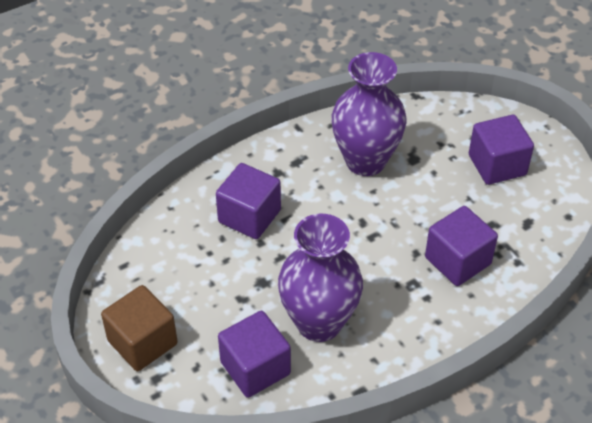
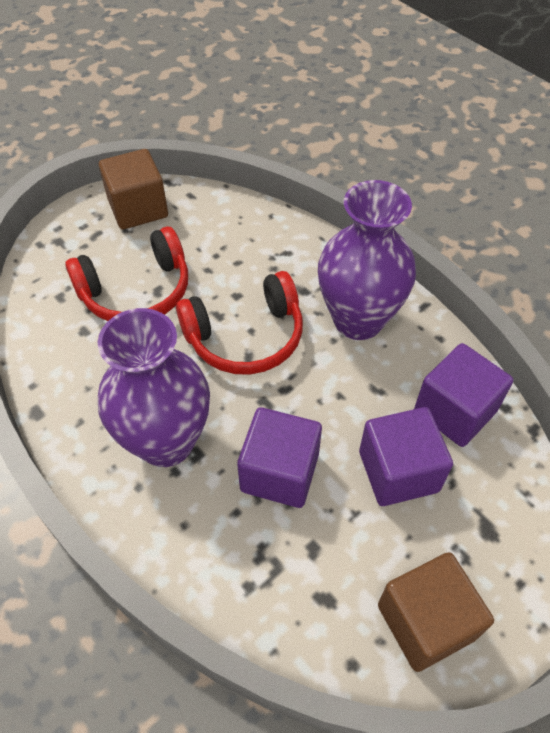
brown cube: [101,285,178,371] = 1 -> [99,149,168,230] [378,552,494,672] = 2
purple cube: [216,163,281,239] [218,311,291,398] [425,206,498,286] [469,115,534,185] = 4 -> [237,407,322,508] [359,407,453,506] [414,343,513,447] = 3
red headphones: none = 0 -> [65,226,188,321] [176,271,303,375] = 2

